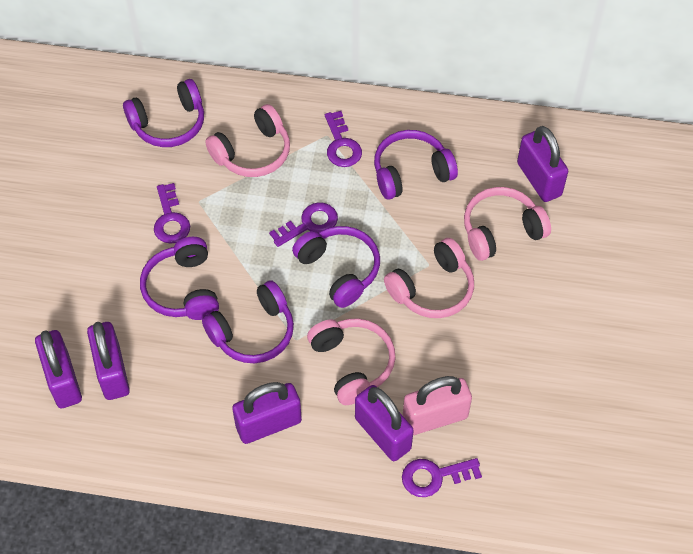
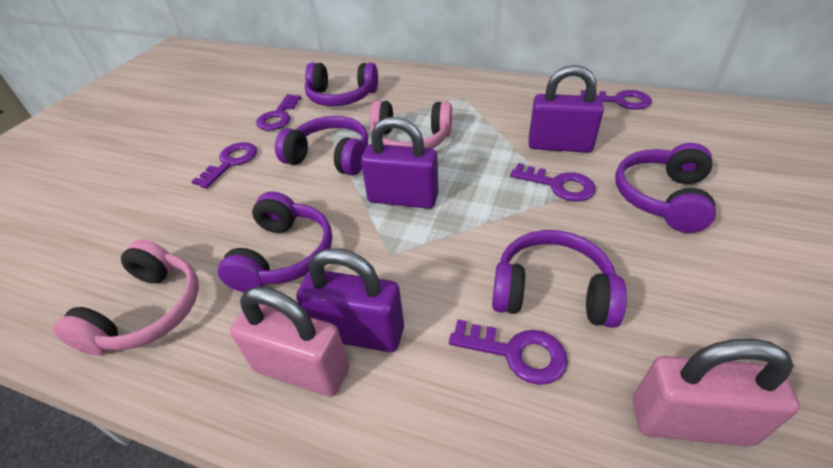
pink headphones: [205,104,290,177] [307,318,395,405] [384,238,474,318] [464,187,551,261] = 4 -> [53,239,199,355] [370,100,452,149] = 2
pink padlock: [403,376,472,435] = 1 -> [230,286,349,397] [633,339,800,447] = 2
purple key: [154,183,190,244] [269,202,338,247] [325,111,362,167] [402,458,482,497] = 4 -> [191,142,257,189] [256,94,301,130] [449,319,568,385] [510,163,596,202] [581,90,652,110] = 5
purple padlock: [35,330,82,408] [87,322,130,400] [232,382,302,444] [355,385,414,461] [517,126,568,202] = 5 -> [296,248,404,352] [361,116,438,209] [529,65,604,153] = 3

